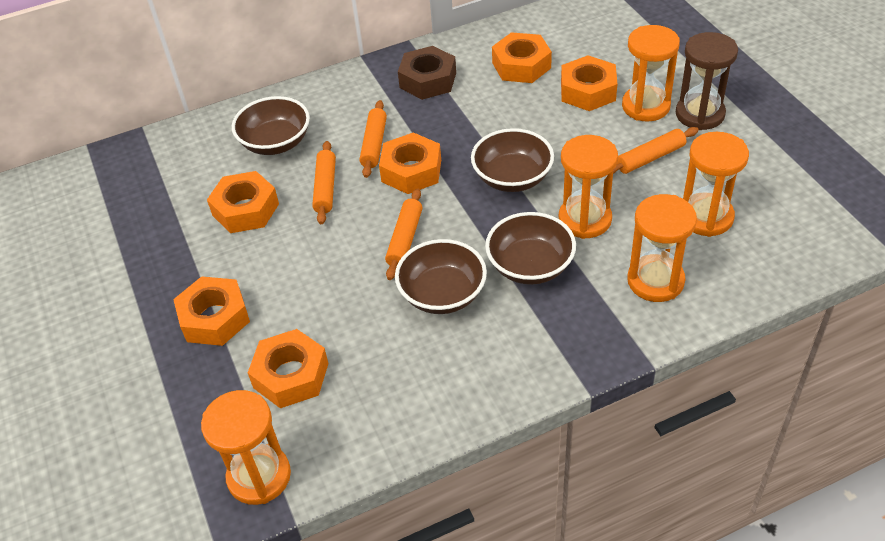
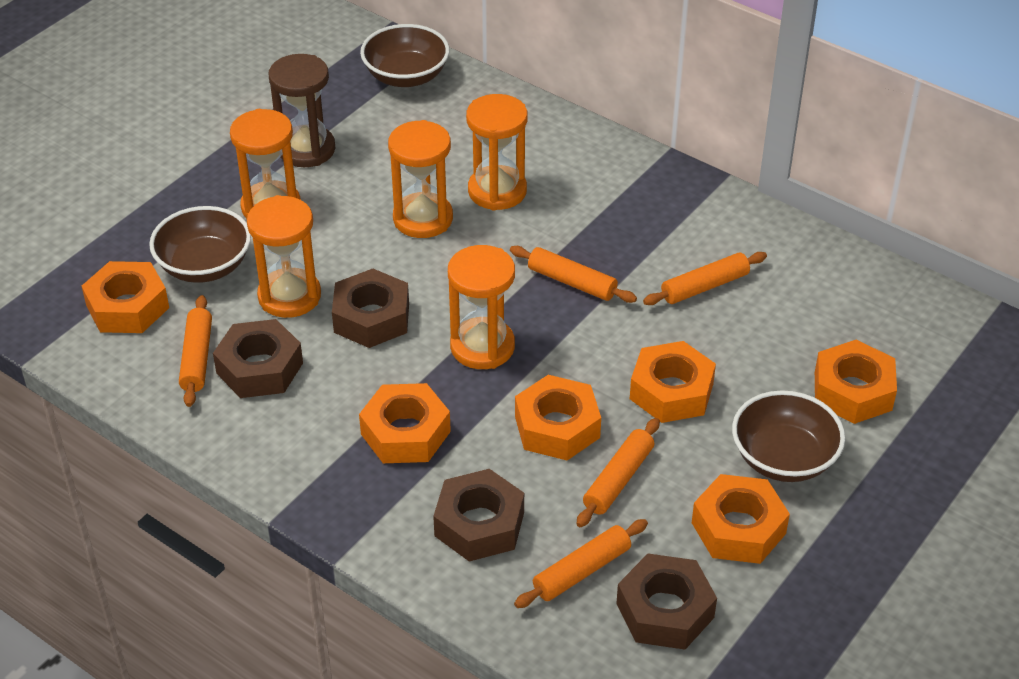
brown bowl: [232,96,310,155] [395,239,487,314] [471,128,554,192] [485,212,576,285] = 4 -> [149,206,251,283] [360,24,450,87] [732,390,845,482] = 3
brown nut: [398,46,456,100] = 1 -> [213,319,303,398] [332,269,409,348] [433,469,524,562] [616,554,717,650] = 4
orange rolling pin: [312,141,336,224] [360,100,387,178] [385,188,422,280] [613,127,698,174] = 4 -> [179,295,212,407] [510,246,637,303] [514,519,648,608] [576,418,660,527] [643,252,767,305] = 5

